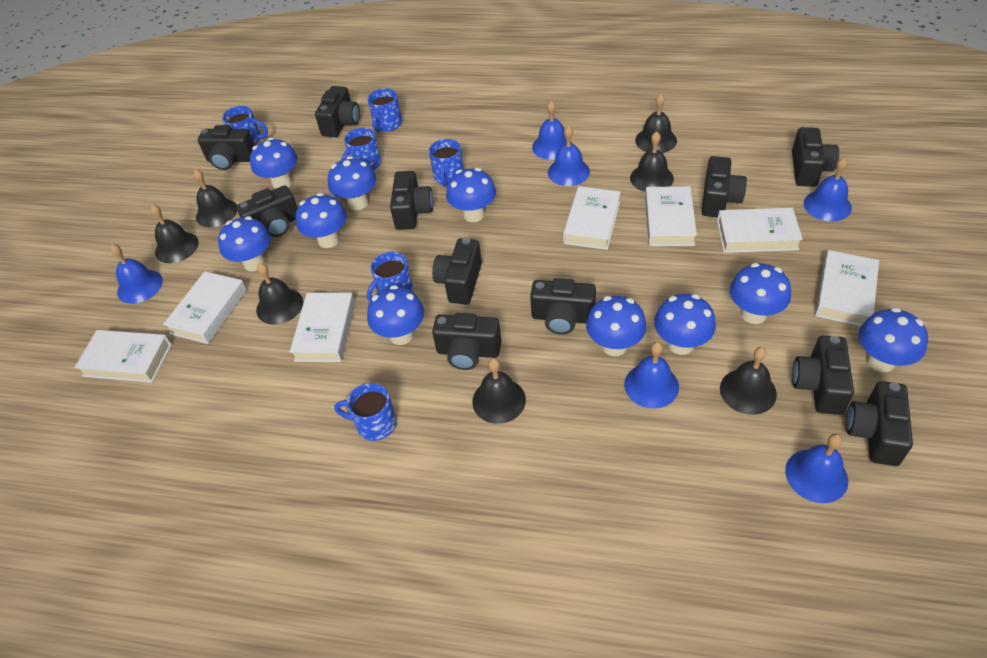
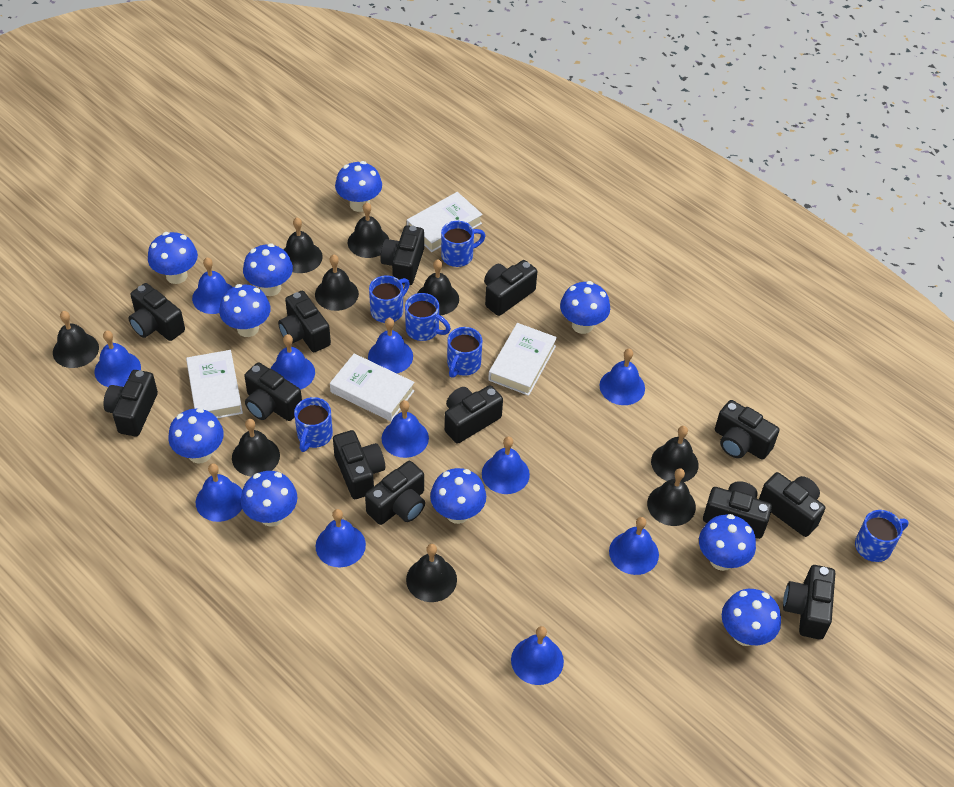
black bell: [150,204,199,263] [193,169,237,227] [256,263,303,325] [472,358,526,424] [630,131,674,192] [635,94,677,153] [720,347,777,415] = 7 -> [53,311,99,368] [232,419,280,477] [283,217,323,273] [315,254,359,311] [348,202,389,258] [406,544,457,602] [418,259,459,315] [647,468,696,526] [651,426,699,482] = 9
black camera: [198,125,255,170] [236,185,298,237] [315,86,360,137] [390,171,433,230] [432,238,482,305] [432,313,501,370] [530,278,596,334] [702,156,747,217] [792,127,839,187] [792,336,854,415] [846,381,913,466] = 11 -> [103,370,158,436] [129,283,185,341] [244,363,302,421] [278,291,331,352] [333,430,385,499] [365,461,425,525] [380,225,424,285] [445,385,503,444] [484,260,537,316] [703,481,772,539] [715,400,780,460] [759,472,825,537] [783,565,835,640] = 13
blue bell: [110,244,163,304] [532,101,572,160] [548,126,590,186] [624,342,679,409] [785,434,848,503] [803,157,852,221] = 6 -> [94,331,141,387] [192,258,232,314] [196,464,242,522] [271,334,315,390] [316,509,366,567] [368,318,413,373] [382,400,429,458] [482,437,530,494] [511,626,564,685] [599,349,645,405] [609,517,659,575] = 11
white book: [74,330,172,383] [163,271,247,344] [290,293,355,362] [563,186,621,250] [645,186,697,246] [717,208,803,253] [815,250,879,326] = 7 -> [186,350,243,418] [330,353,415,421] [407,192,483,252] [488,323,557,396] = 4

